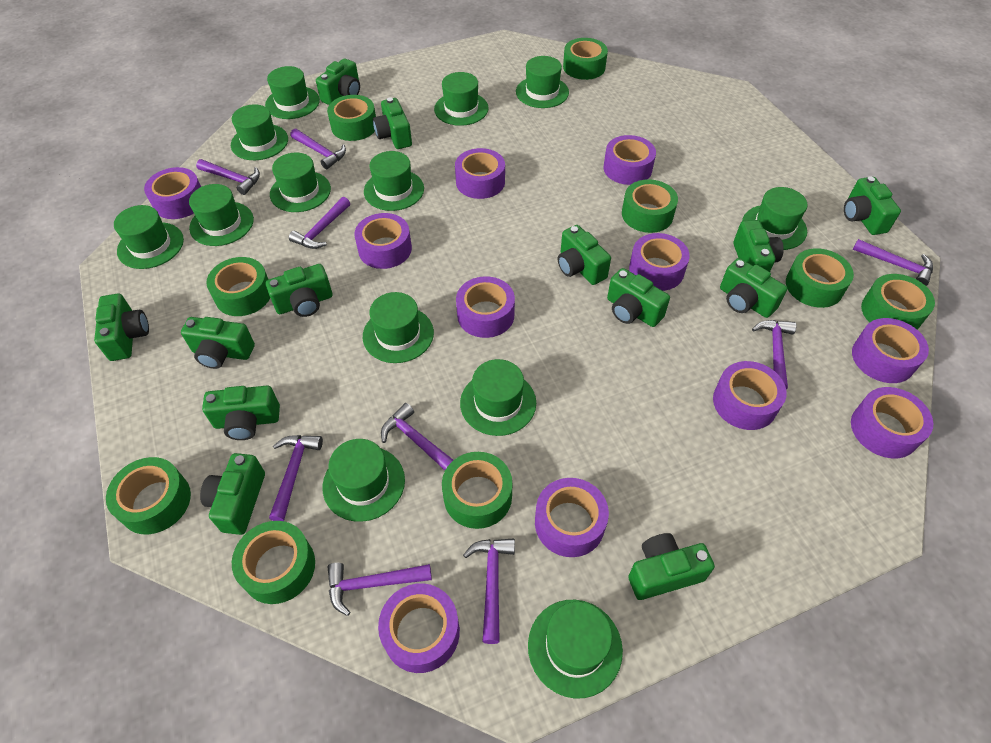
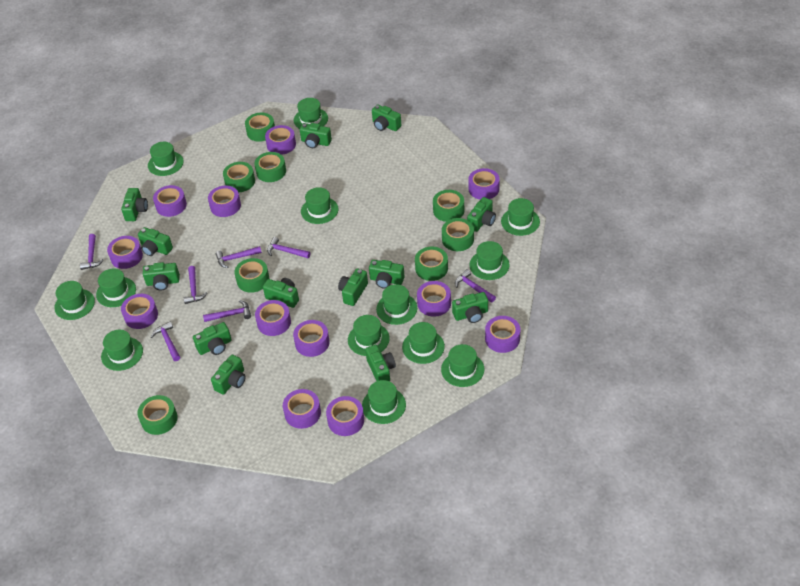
green tape: [106,457,191,534] [206,257,270,316] [232,521,315,604] [327,95,376,141] [442,452,512,529] [563,38,608,80] [622,179,678,233] [786,248,854,308] [861,274,935,330] = 9 -> [138,395,178,435] [223,162,255,192] [234,258,269,293] [245,112,275,142] [254,152,286,182] [415,246,448,281] [433,190,464,222] [442,218,474,251] = 8
purple hammer: [196,159,260,195] [269,435,323,521] [289,197,350,249] [291,128,346,169] [328,563,432,616] [381,403,453,470] [463,539,515,644] [752,320,797,390] [852,239,933,286] = 9 -> [80,234,104,270] [151,321,180,361] [184,266,207,304] [203,300,251,322] [216,246,262,268] [267,237,310,258] [455,269,496,303] = 7
purple tape: [144,167,201,219] [354,213,412,269] [378,583,460,673] [455,148,505,199] [456,276,515,338] [535,478,609,557] [604,135,656,185] [629,233,690,291] [713,361,787,430] [851,387,933,458] [852,318,929,383] = 11 -> [107,236,143,269] [121,294,158,329] [153,185,187,217] [208,186,241,217] [255,300,291,336] [265,125,296,155] [283,389,321,429] [293,320,330,357] [326,396,364,436] [417,281,451,317] [468,168,500,200] [485,316,520,353] = 12

